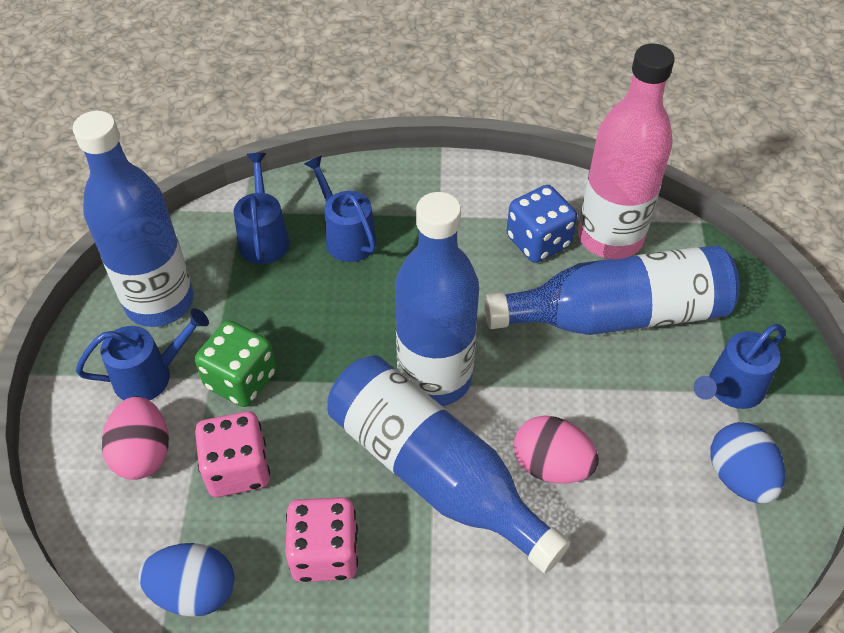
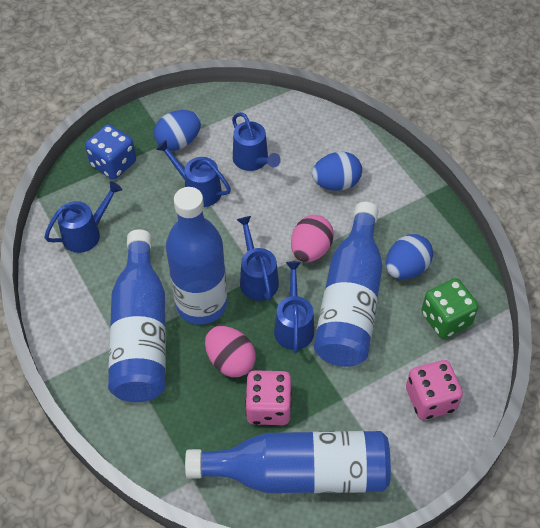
blue egg: [138,543,234,617] [711,422,785,504] = 2 -> [154,110,201,151] [312,151,362,191] [386,234,433,279] = 3
blue watering can: [76,308,209,400] [234,153,290,264] [305,156,377,262] [694,324,786,409] = 4 -> [44,181,122,253] [156,140,231,207] [232,112,281,171] [237,216,279,301] [274,261,314,353] = 5
pink bottle: [578,43,675,259] = 1 -> none = 0

